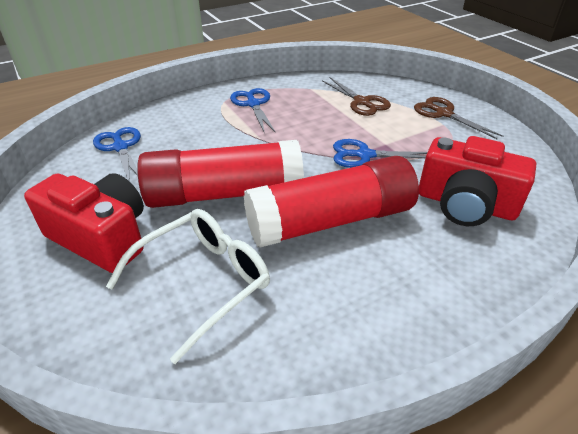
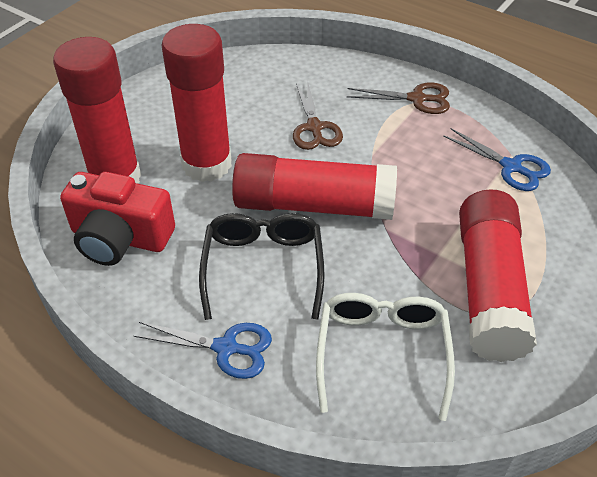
black glasses: none = 0 -> [199,213,325,320] = 1
blue scissors: [93,127,141,181] [230,88,275,134] [333,139,427,168] = 3 -> [134,322,272,379] [443,128,551,191] = 2
red camera: [24,173,144,273] [419,136,536,226] = 2 -> [60,172,175,266] = 1
red glue stick: [137,140,304,208] [244,156,419,247] = 2 -> [53,37,141,184] [161,24,232,182] [232,153,397,220] [459,189,537,362] = 4

